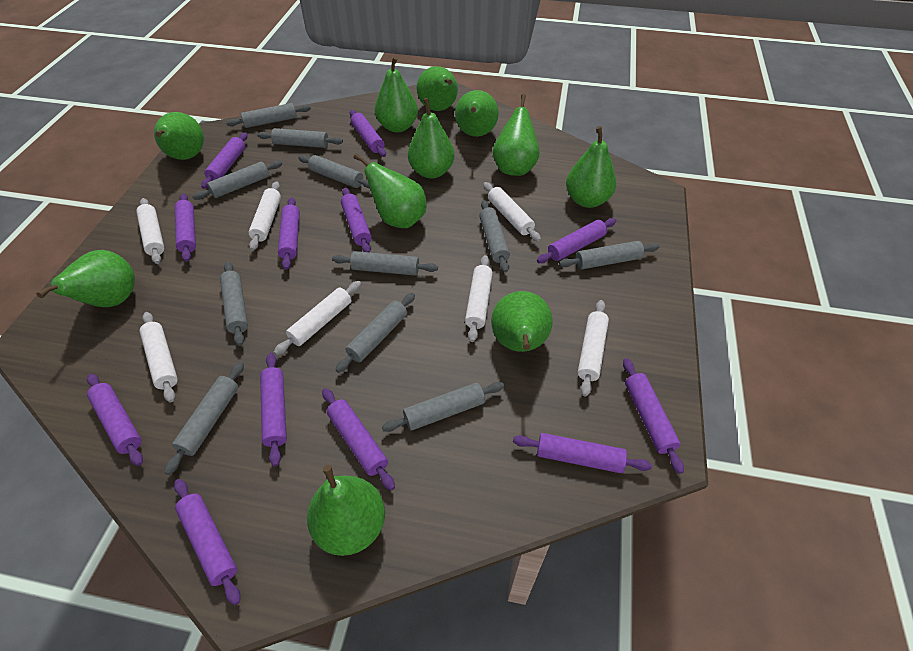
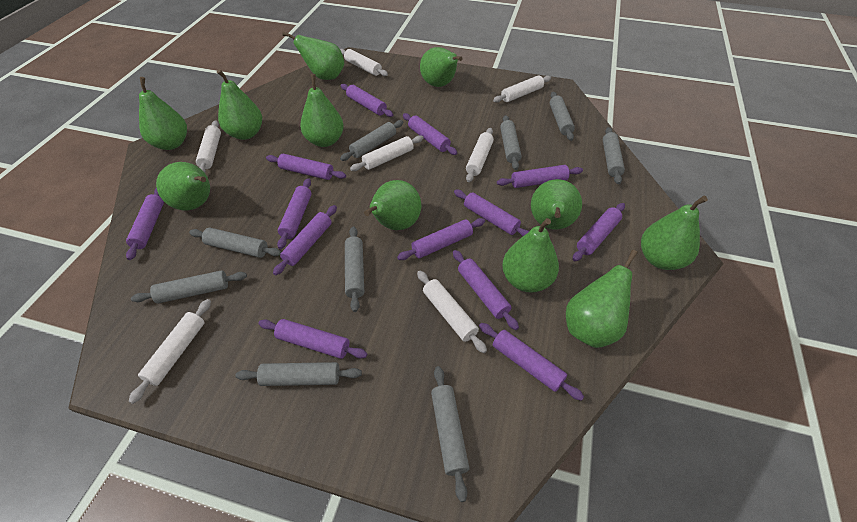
grey rolling pin: [164,362,244,475] [192,161,282,200] [220,262,248,346] [226,103,311,128] [257,128,343,148] [298,155,370,188] [332,251,438,276] [335,293,415,373] [382,382,504,432] [479,200,510,273] [559,241,659,270] = 11 -> [131,270,247,304] [189,228,281,258] [235,362,362,386] [340,120,404,161] [345,226,364,312] [431,366,469,502] [500,115,521,170] [550,92,575,141] [603,127,625,184] = 9
purple rolling pin: [87,374,143,466] [174,479,240,605] [175,193,196,262] [201,132,248,189] [260,353,287,467] [278,197,300,270] [322,388,395,490] [341,188,372,252] [350,110,386,157] [513,433,652,473] [537,218,616,263] [623,358,684,474] = 12 -> [126,188,164,260] [258,319,367,359] [266,154,346,180] [273,205,337,275] [277,178,311,249] [341,84,393,117] [397,218,485,260] [403,113,457,155] [453,250,519,330] [454,190,529,236] [479,323,584,401] [497,165,583,188] [573,203,625,261] = 13

